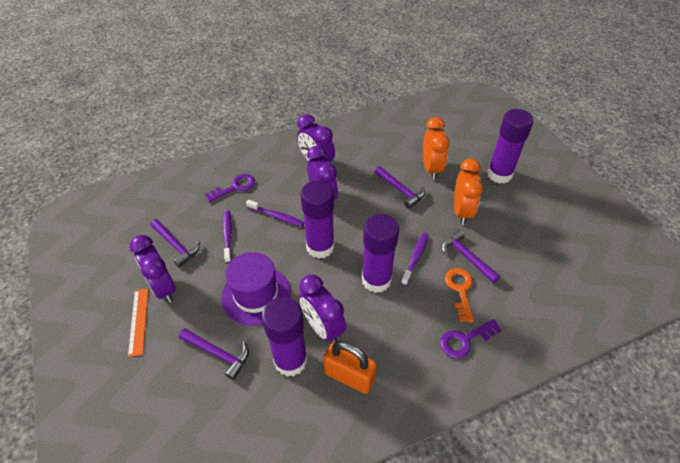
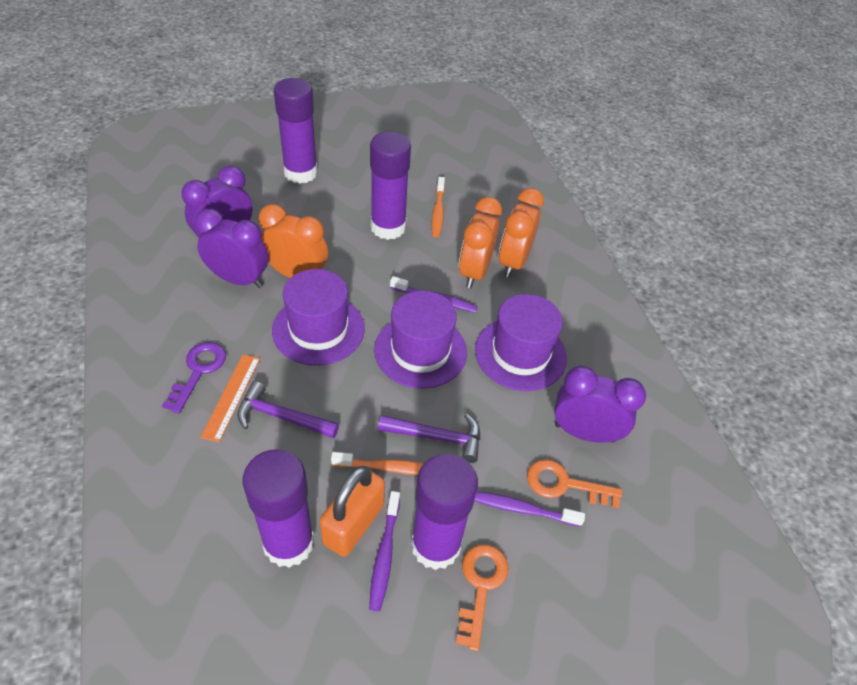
orange clock: [423,117,450,180] [454,159,483,225] = 2 -> [259,204,328,278] [459,197,502,288] [499,188,544,278] = 3
orange key: [445,268,474,322] = 1 -> [456,544,509,651] [527,459,622,508] = 2
orange toothbrush: none = 0 -> [331,452,424,475] [432,177,445,237] = 2
purple clock: [129,235,176,303] [297,114,335,162] [299,274,346,343] [307,146,338,200] = 4 -> [181,166,253,237] [195,208,269,288] [554,366,646,443] = 3
purple hammer: [150,219,200,267] [179,328,249,380] [375,166,425,209] [441,230,501,284] = 4 -> [237,381,339,438] [378,414,480,463] = 2
purple hat: [221,252,291,326] = 1 -> [272,269,365,366] [374,290,467,389] [475,294,567,391] = 3
purple key: [205,174,255,202] [440,319,502,358] = 2 -> [162,342,226,413] = 1

